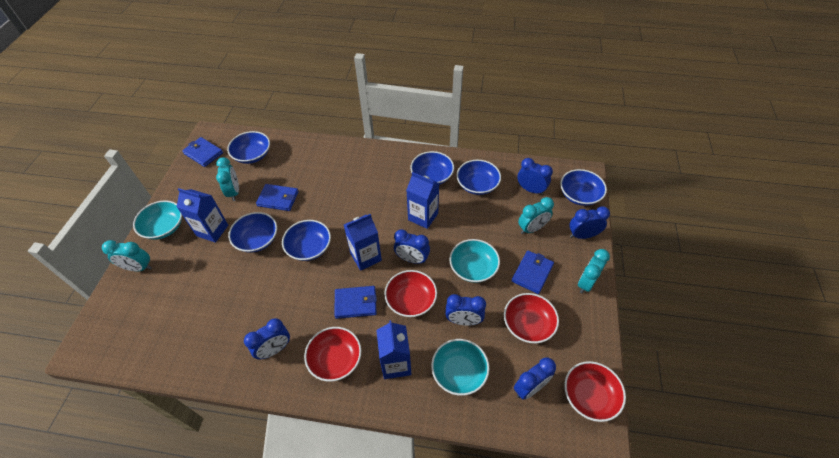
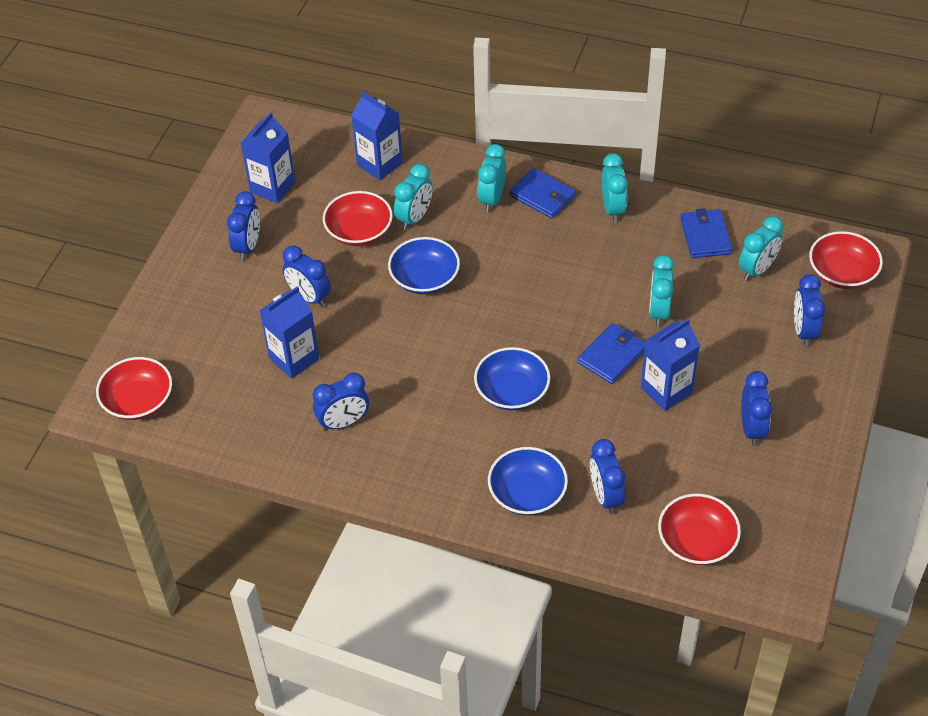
blue bowl: [227,131,270,164] [228,212,277,253] [282,220,331,261] [410,151,454,185] [457,160,501,195] [560,169,607,206] = 6 -> [388,237,460,294] [474,347,550,410] [488,447,568,516] = 3
blue wallet: [182,137,223,167] [256,184,299,211] [334,286,377,319] [512,250,554,294] = 4 -> [510,168,576,218] [578,323,645,384] [680,208,733,258] = 3
turquoise bowl: [133,200,182,240] [431,339,489,396] [449,239,500,283] = 3 -> none = 0
turquoise clock: [102,240,152,272] [216,157,239,201] [518,197,554,234] [578,249,610,294] = 4 -> [394,164,433,230] [478,144,506,212] [602,153,628,222] [649,255,675,327] [739,216,783,281] = 5

